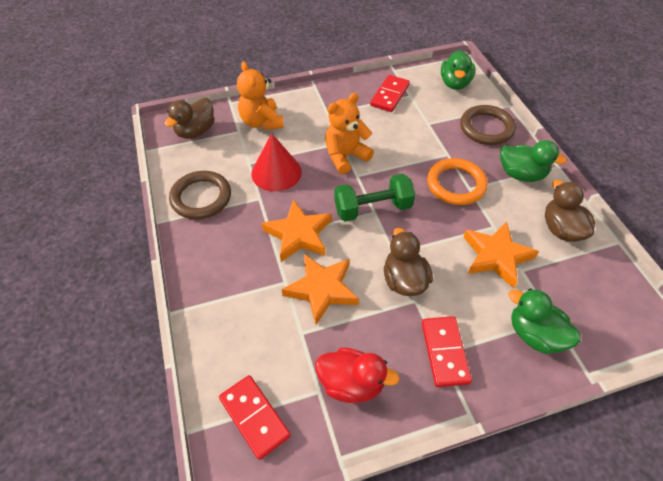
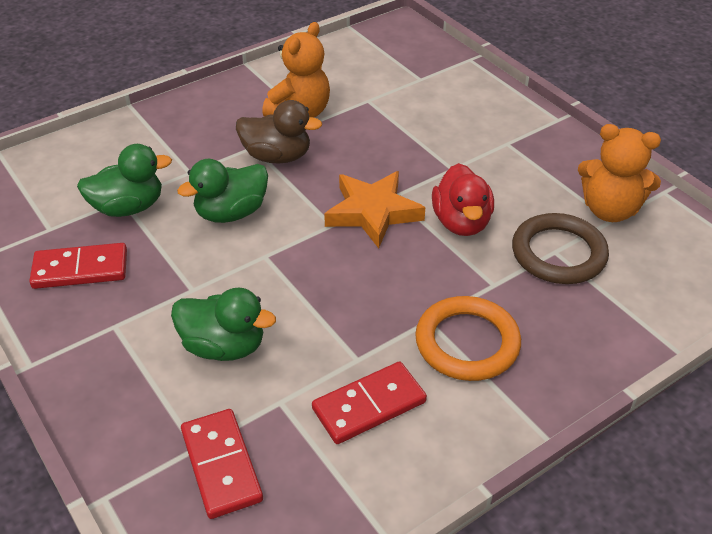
brown duck: [165,98,215,139] [384,228,433,296] [545,180,595,242] = 3 -> [236,100,322,163] = 1
brown ring: [169,171,231,219] [460,105,516,145] = 2 -> [512,213,609,284] = 1
green dumbbell: [334,174,415,222] = 1 -> none = 0
orange star: [262,199,331,262] [281,254,359,325] [464,221,539,288] = 3 -> [324,171,425,248] = 1
red cone: [251,133,302,192] = 1 -> none = 0

